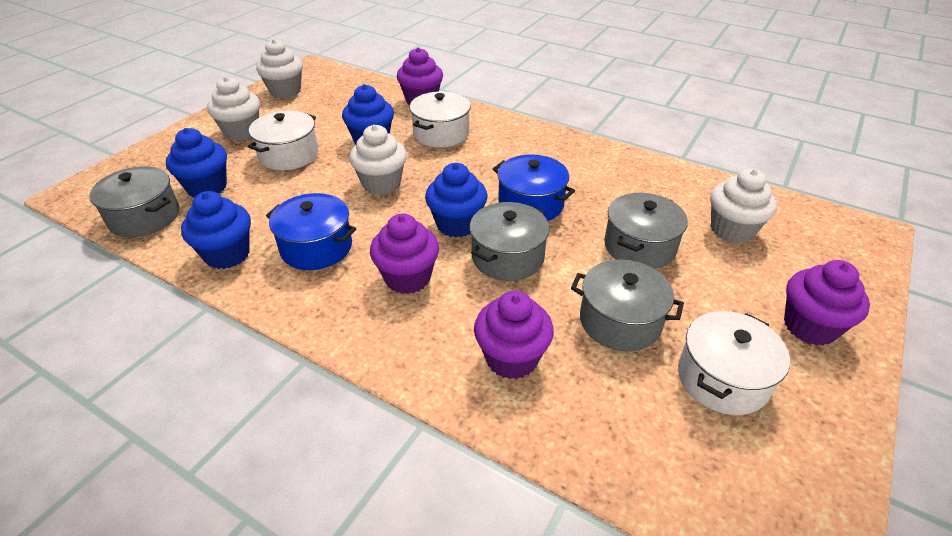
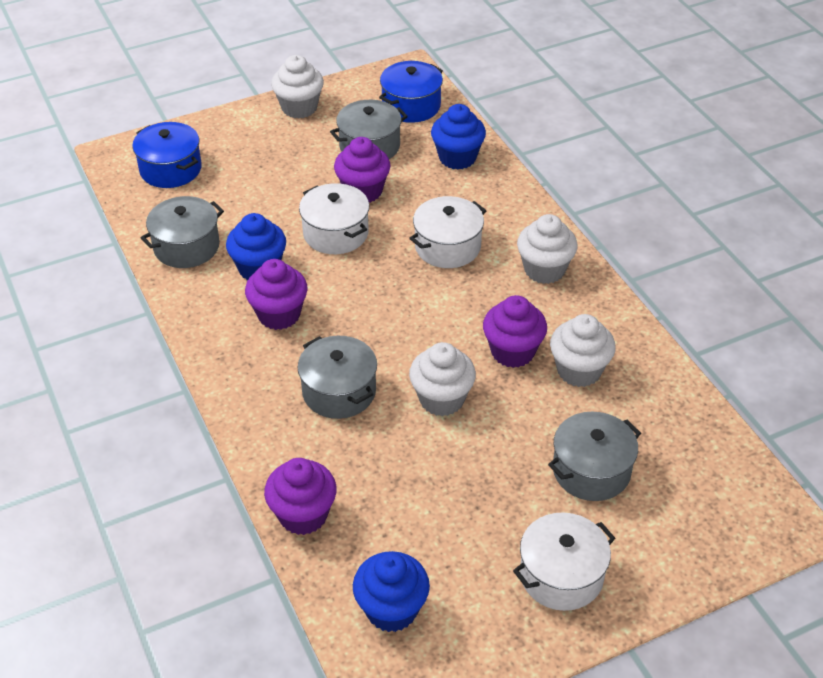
blue cupcake: [166,128,227,197] [181,191,251,269] [342,84,394,144] [425,163,487,238] = 4 -> [226,213,286,280] [353,551,430,632] [431,104,486,170] = 3

